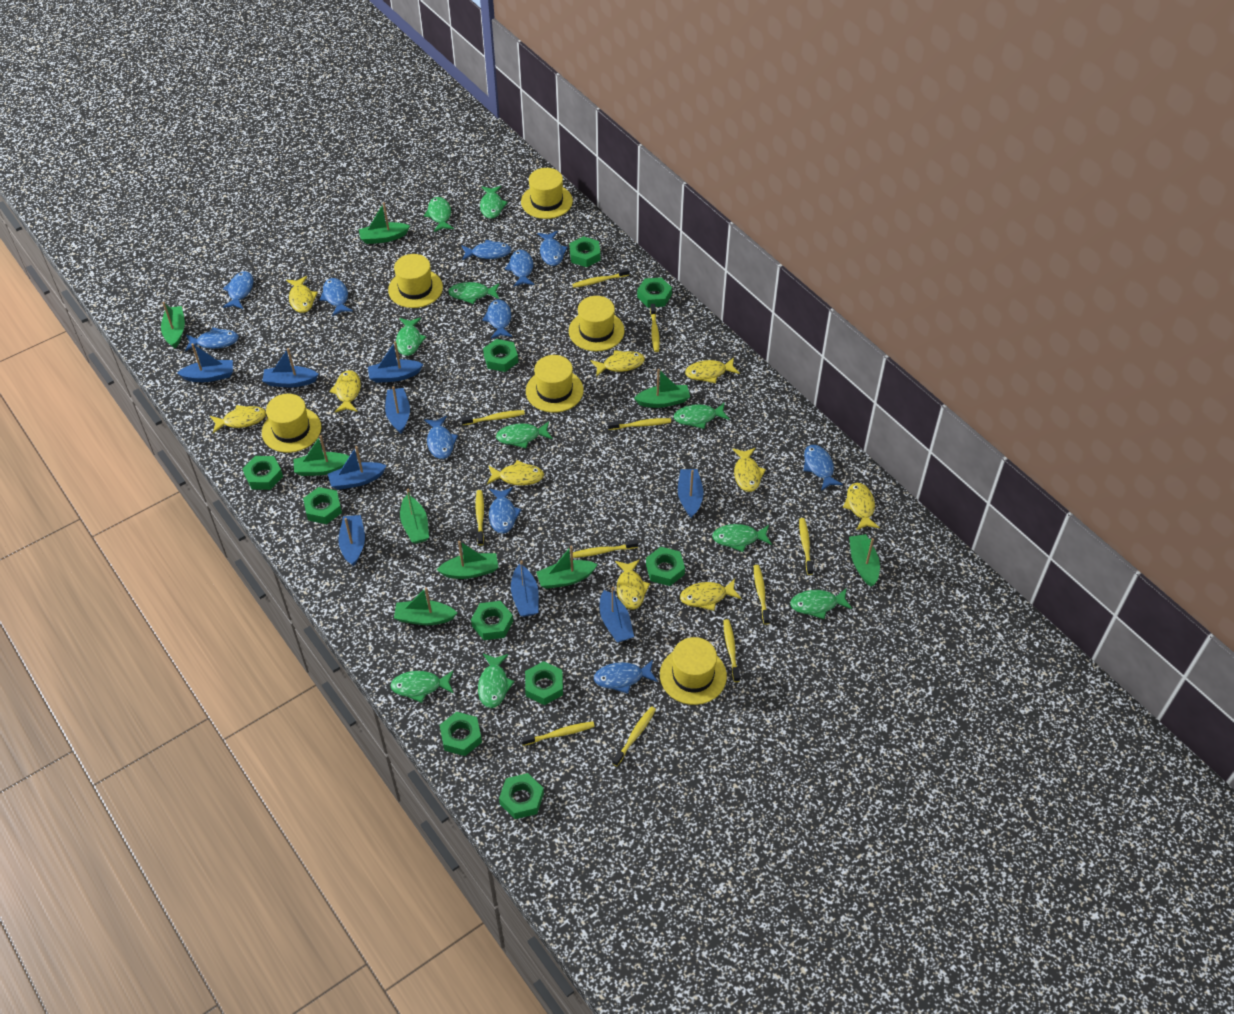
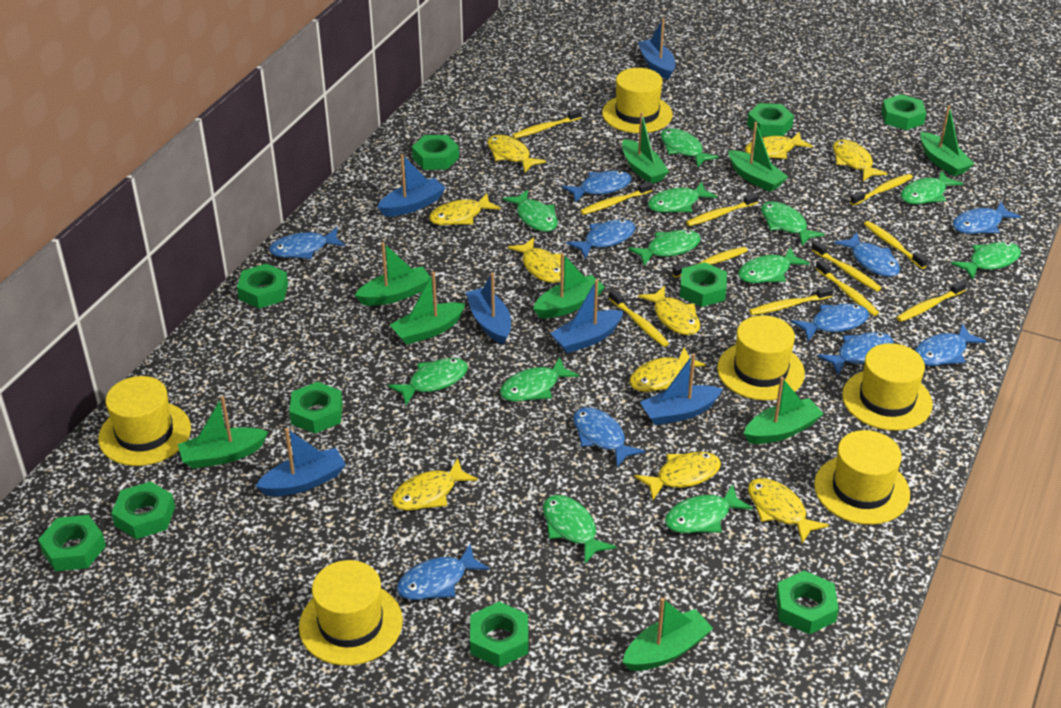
blue boat: [177,343,233,382] [262,348,319,387] [328,446,387,490] [338,515,365,566] [368,341,423,383] [385,386,410,434] [511,560,539,617] [600,587,634,643] [678,469,703,518] = 9 -> [256,428,346,496] [377,154,445,217] [466,272,511,345] [550,280,623,353] [638,18,675,79] [640,353,723,425] = 6
blue fish: [185,327,239,351] [223,271,253,309] [320,278,353,316] [424,416,458,459] [462,240,512,260] [482,299,512,339] [489,487,522,534] [505,250,534,287] [537,231,568,266] [594,660,658,694] [803,445,843,491] = 11 -> [269,228,345,259] [396,544,490,600] [562,171,632,203] [566,219,635,258] [573,407,645,467] [791,304,869,341] [817,332,894,376] [834,233,900,277] [915,323,986,366] [953,202,1021,234] = 10
green fish: [390,671,454,703] [396,318,426,356] [424,197,454,232] [448,282,500,304] [478,654,514,708] [480,186,508,219] [496,421,553,448] [674,402,730,429] [712,524,772,552] [790,589,852,619] = 10 -> [388,358,468,405] [500,357,579,402] [503,190,558,232] [543,495,616,563] [628,230,701,265] [648,182,718,213] [660,128,719,168] [665,484,753,533] [738,247,810,283] [761,201,825,246] [901,170,963,204] [951,242,1021,280] = 12

